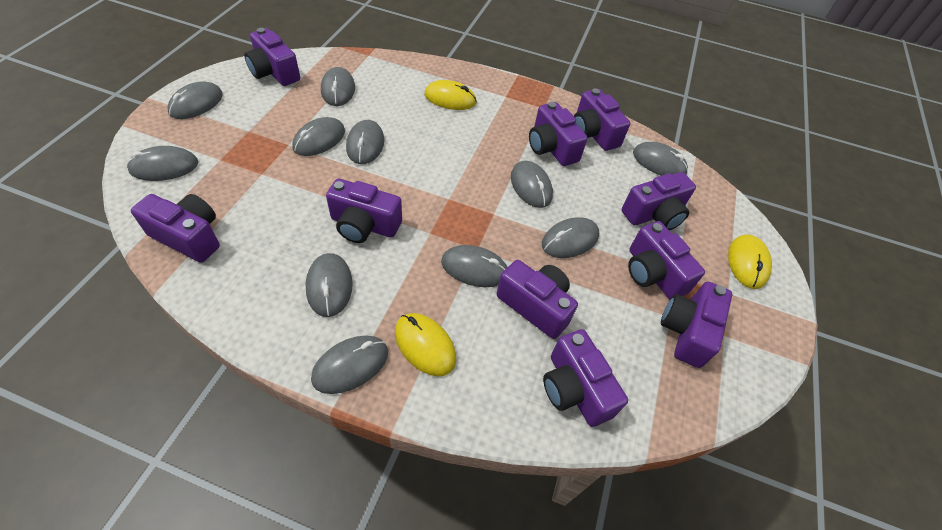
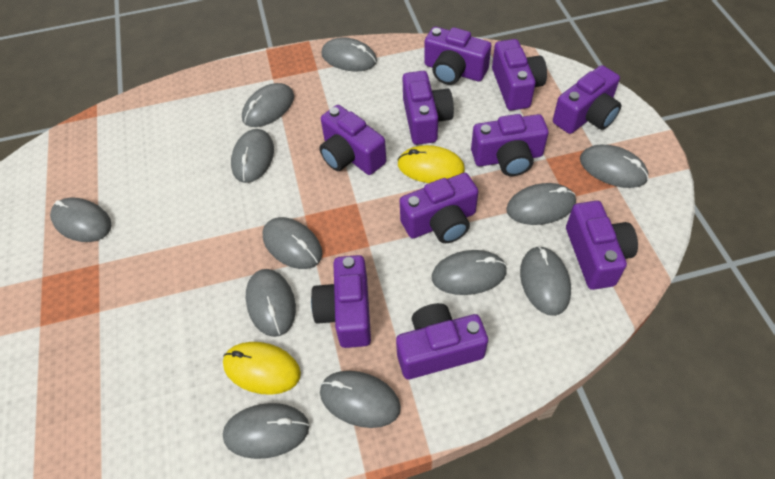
grey mouse: [127,146,198,181] [168,81,223,119] [292,117,345,156] [306,253,353,317] [311,336,388,394] [321,67,355,106] [346,120,384,164] [441,245,508,287] [511,161,553,208] [542,217,599,258] [633,142,688,176] = 11 -> [50,198,112,242] [223,403,309,459] [231,129,274,183] [242,83,294,127] [246,269,296,337] [263,217,323,269] [320,371,401,428] [321,37,377,72] [432,250,507,295] [506,183,576,225] [520,246,571,316] [580,144,649,188] = 12
yellow mouse: [395,313,456,376] [424,80,477,110] [728,234,772,289] = 3 -> [223,342,301,395] [397,145,465,183] = 2

